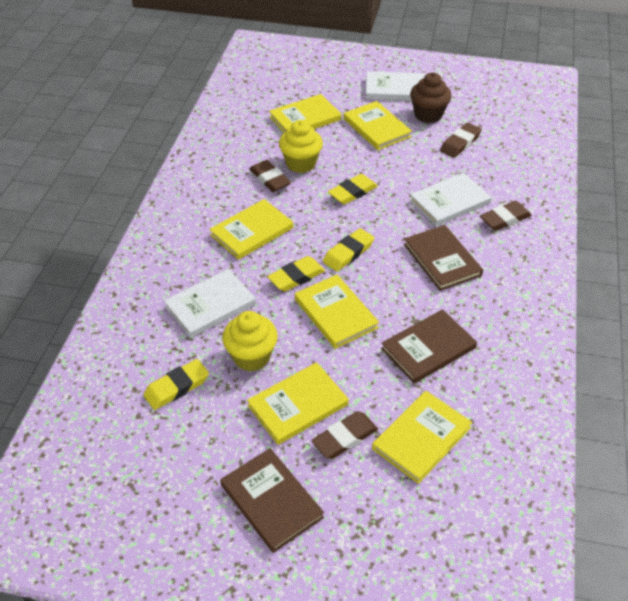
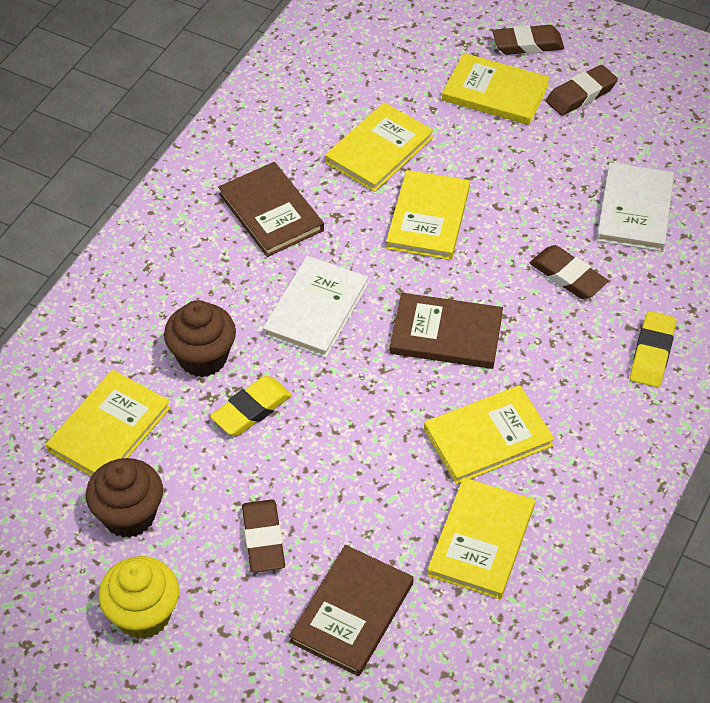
brown cupcake: [410,73,451,123] = 1 -> [86,458,163,538] [164,300,236,377] = 2
white book: [164,269,256,338] [365,71,424,101] [410,173,492,226] = 3 -> [263,256,368,358] [597,163,674,251] = 2
yellow cupcake: [222,311,278,371] [279,120,323,173] = 2 -> [99,556,179,639] = 1
yellow eraser: [143,359,209,410] [267,256,325,291] [323,228,374,271] [328,174,378,205] = 4 -> [210,376,292,436] [630,311,676,387] = 2

